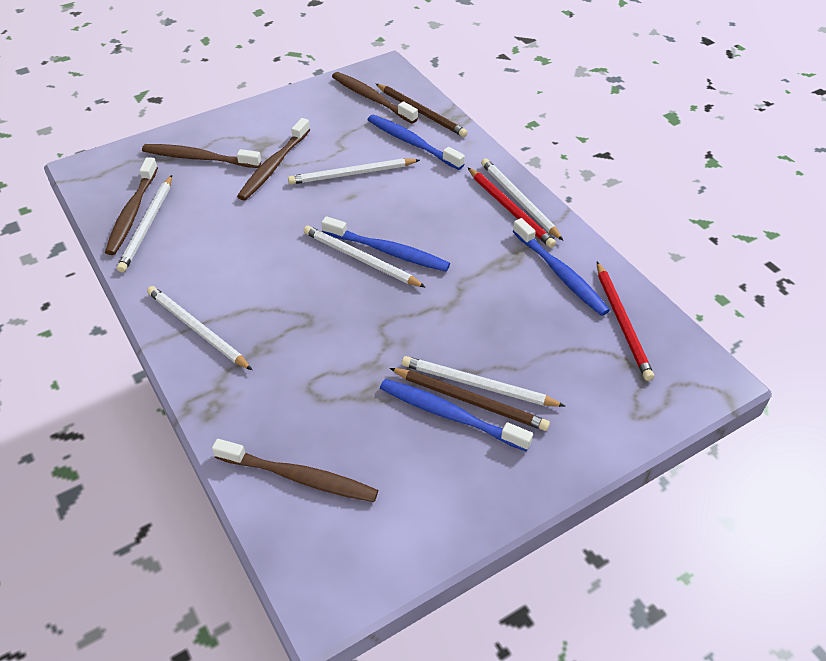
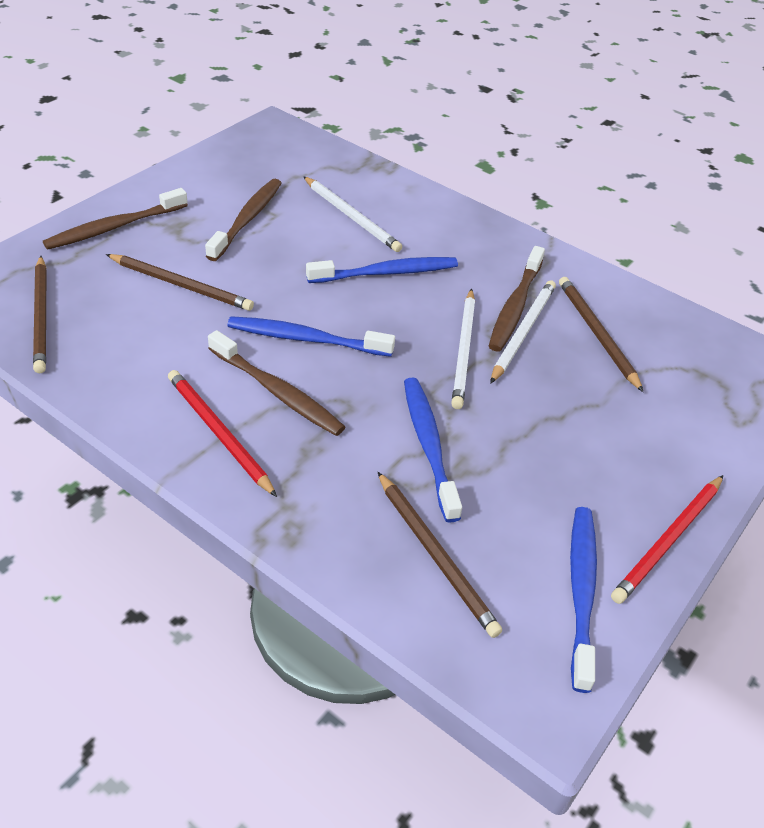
brown pencil: [376,84,468,137] [390,368,550,431] = 2 -> [33,256,47,373] [106,254,254,311] [378,472,502,638] [559,277,643,392] = 4
brown toothbrush: [105,157,158,255] [142,144,261,168] [212,439,378,502] [237,118,310,201] [332,72,418,124] = 5 -> [43,188,188,250] [205,179,282,261] [208,330,345,436] [489,246,545,352] = 4
white pencil: [117,175,172,272] [147,286,252,370] [288,158,420,185] [304,225,426,288] [402,356,565,407] [481,158,563,240] = 6 -> [303,176,402,252] [451,289,475,409] [490,280,556,384] = 3

